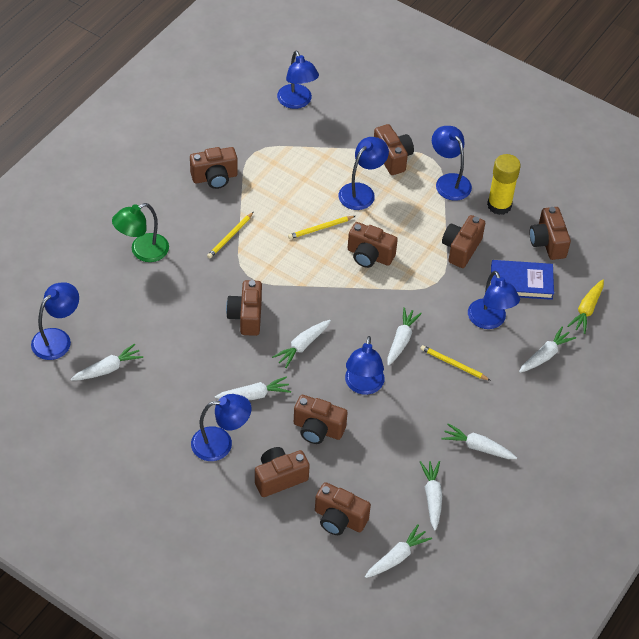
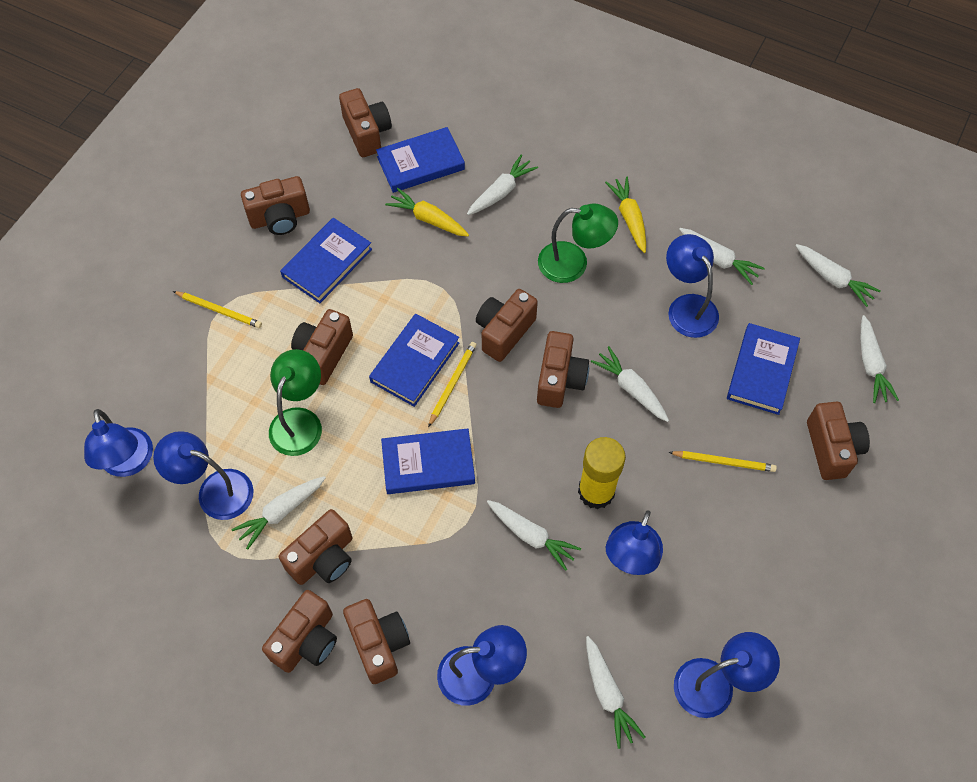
blue book: [491,260,554,300] = 1 -> [280,218,372,303] [369,314,459,407] [376,127,465,193] [381,428,475,494] [727,323,800,415] = 5
blue lamp: [31,282,79,360] [191,394,251,461] [277,50,319,109] [339,137,389,210] [345,336,384,395] [432,126,472,201] [468,271,520,329] = 7 -> [84,409,153,477] [153,431,253,520] [437,625,527,706] [606,510,663,575] [666,234,719,338] [674,632,780,718] = 6
green lamp: [112,203,169,262] = 1 -> [269,349,322,456] [538,203,618,283] = 2
yellow carrot: [567,279,604,334] = 1 -> [385,188,469,236] [605,177,646,253] = 2

